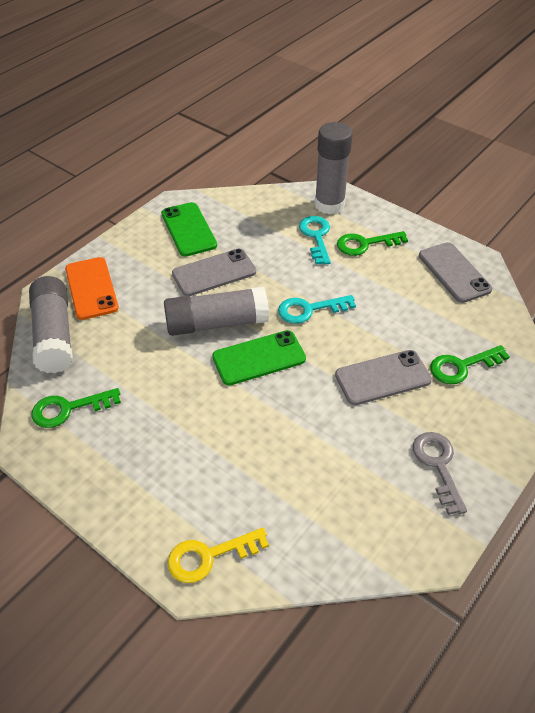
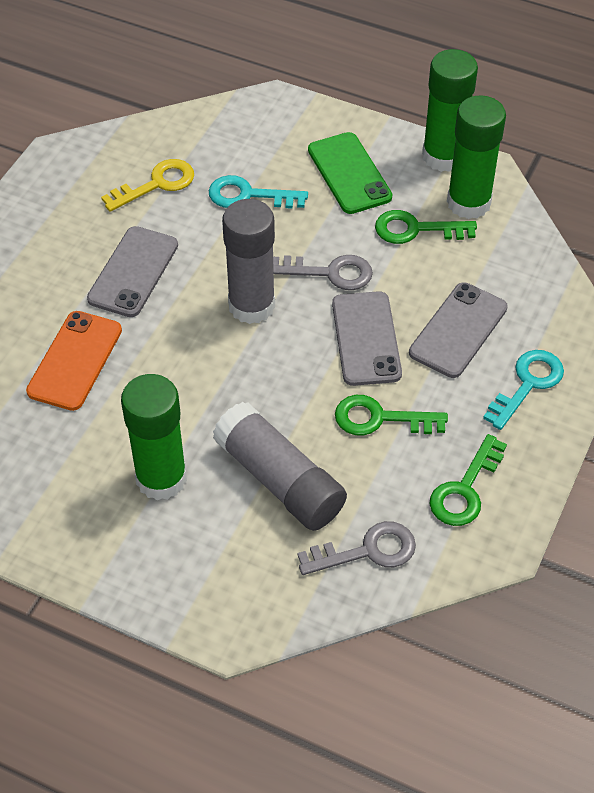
green glue stick: none = 0 -> [121,374,187,500] [422,49,478,172] [447,96,506,219] = 3
green phone: [161,202,217,257] [212,330,306,385] = 2 -> [308,132,392,214] = 1
grey glue stick: [29,276,73,373] [164,287,269,336] [315,122,353,214] = 3 -> [213,402,347,531] [222,199,275,324] = 2
grey key: [413,432,467,515] = 1 -> [273,255,373,290] [298,521,416,575] = 2

